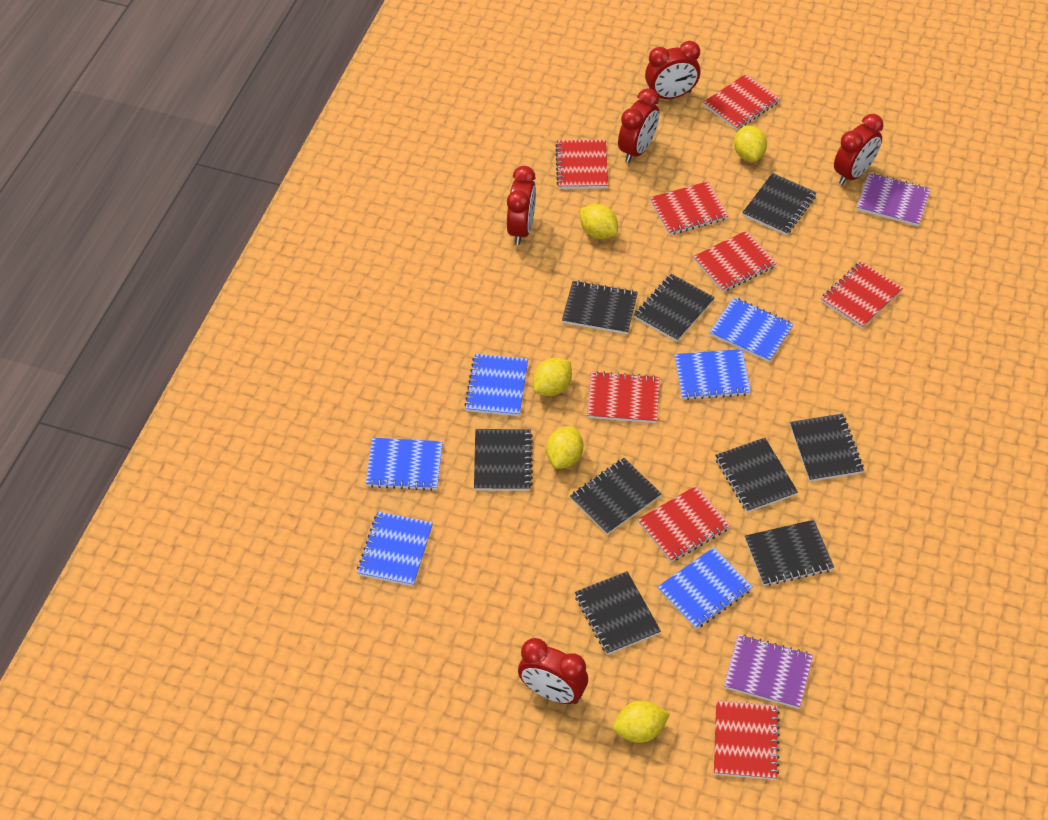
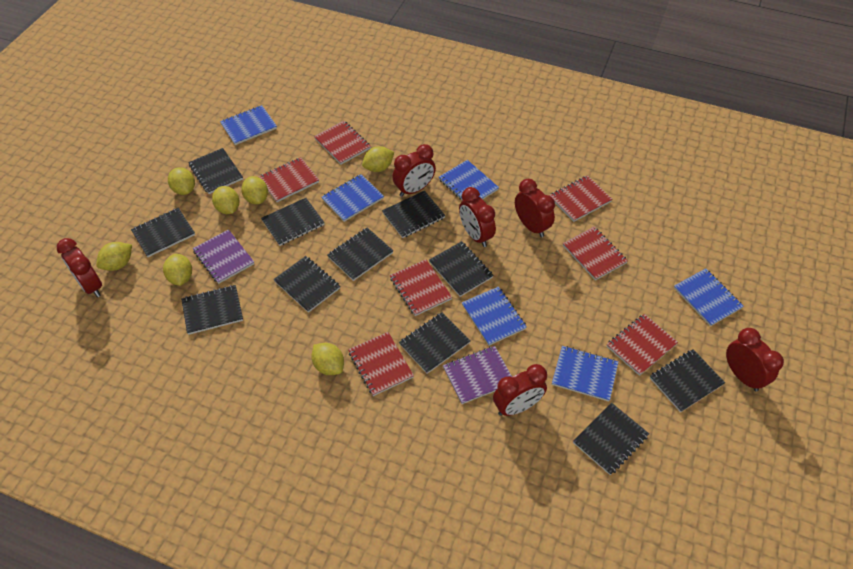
black notebook: [474,429,533,491] [562,280,638,334] [570,458,662,535] [575,571,661,655] [634,274,715,342] [715,438,798,513] [742,173,817,235] [745,520,834,586] [790,414,864,482] = 9 -> [131,208,195,257] [181,285,243,335] [188,148,243,194] [261,198,325,246] [273,256,340,313] [327,228,393,281] [382,191,445,238] [399,312,471,374] [429,241,494,297] [573,403,649,475] [650,349,725,412] = 11
red clock: [507,166,536,245] [518,638,588,704] [618,88,659,163] [645,41,700,99] [834,114,884,185] = 5 -> [57,238,102,297] [393,144,436,197] [459,187,496,247] [493,364,547,416] [515,179,555,237] [726,328,784,391] = 6
red notebook: [555,140,608,189] [587,371,660,423] [638,486,731,562] [650,181,728,235] [693,230,777,292] [703,74,780,130] [714,700,780,780] [821,262,903,328] = 8 -> [259,157,319,202] [314,121,371,164] [348,332,414,396] [390,260,452,316] [549,175,612,222] [563,227,628,280] [607,314,678,376] = 7
yellow lemon: [533,358,572,396] [546,426,583,469] [580,204,618,239] [613,701,670,743] [734,126,767,162] = 5 -> [96,242,132,271] [163,254,192,286] [168,167,195,195] [212,186,239,214] [241,176,268,205] [311,343,344,375] [362,146,394,172] = 7

